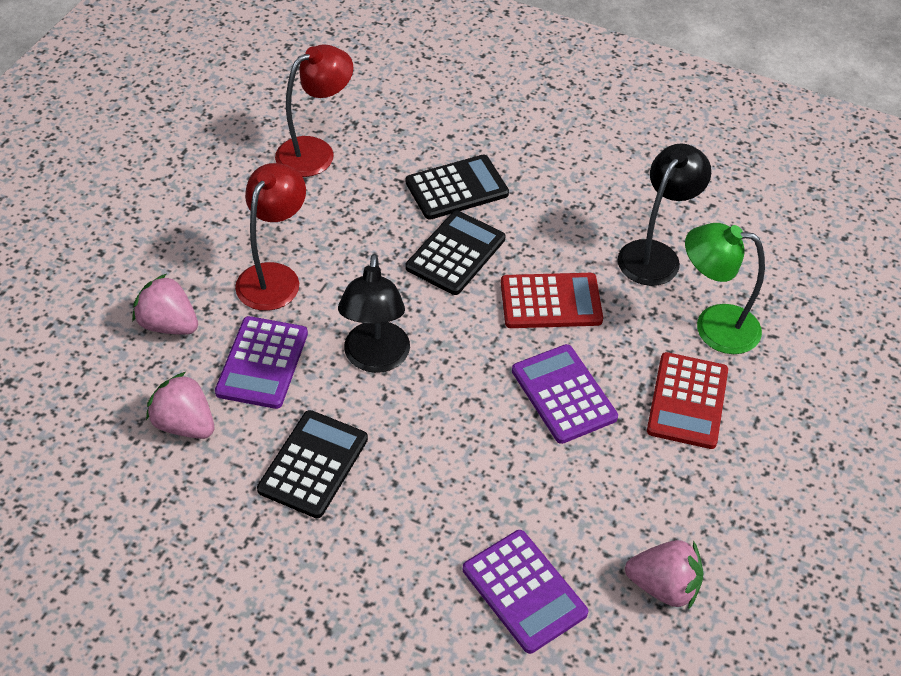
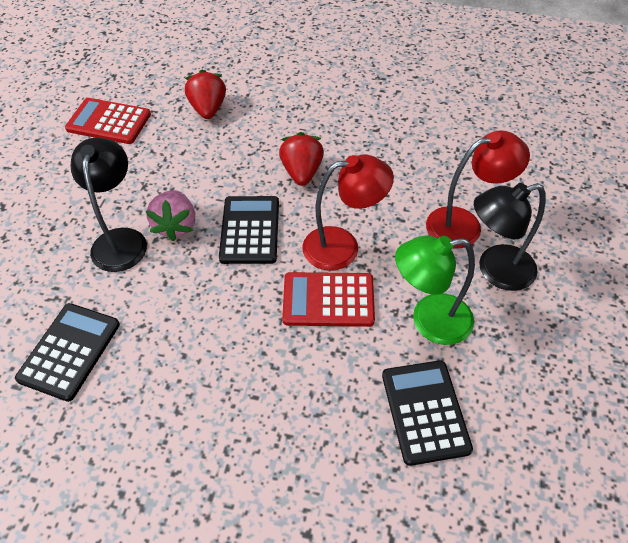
pink strawberry: [132,274,198,335] [146,372,214,439] [625,540,704,610] = 3 -> [146,190,195,241] = 1
purple calculator: [215,316,308,409] [463,530,588,654] [512,344,618,444] = 3 -> none = 0
red strawberry: none = 0 -> [185,70,226,119] [279,132,324,186] = 2

